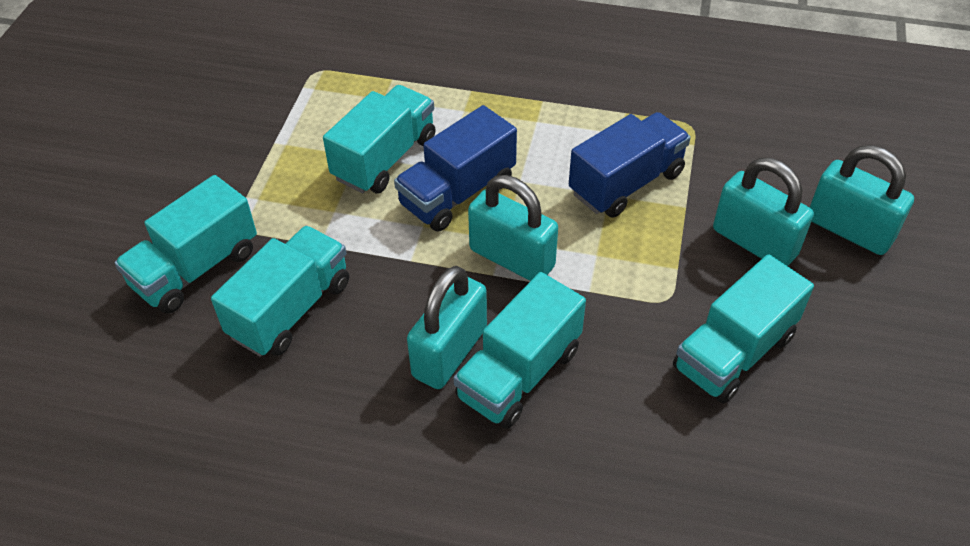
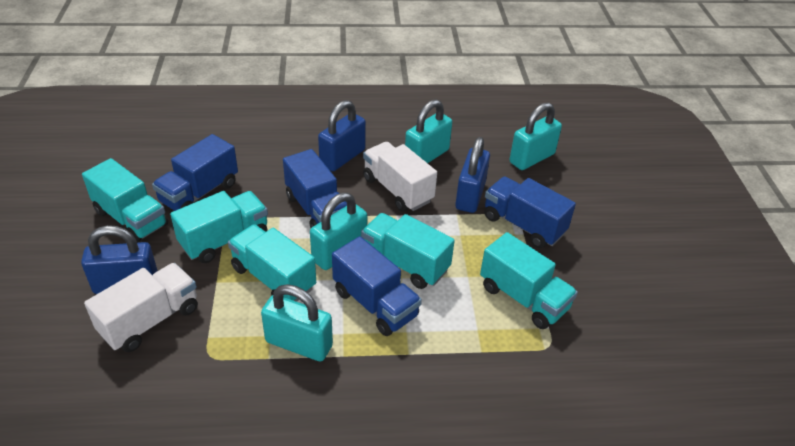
blue padlock: none = 0 -> [81,225,158,294] [318,100,366,171] [455,137,490,213] = 3
blue truck: [394,105,517,232] [569,112,691,218] = 2 -> [152,134,238,211] [283,149,347,228] [332,236,422,336] [484,176,576,248] = 4
white truck: none = 0 -> [84,263,198,352] [363,142,437,212] = 2

